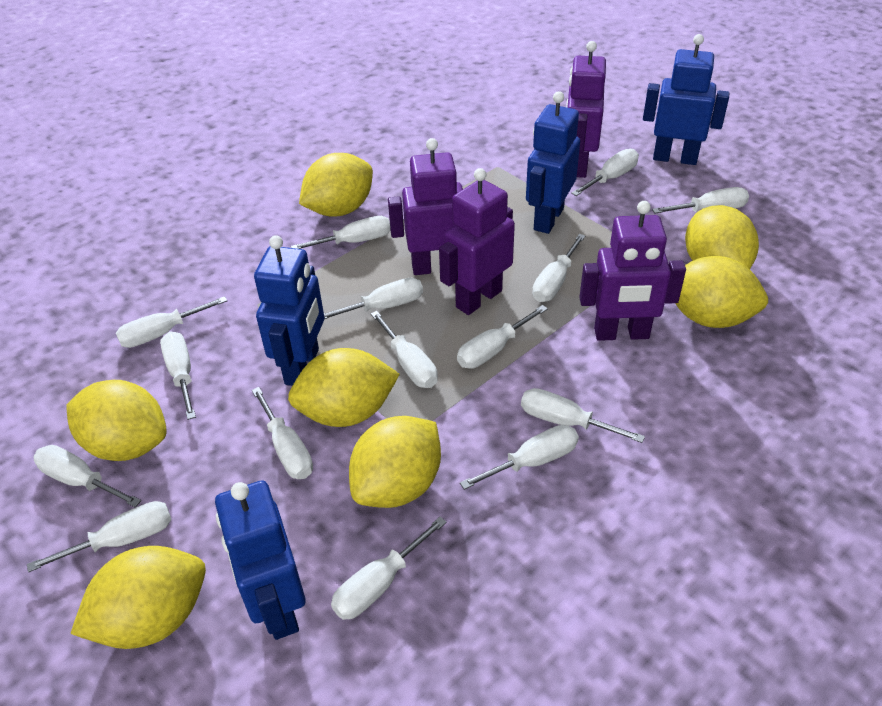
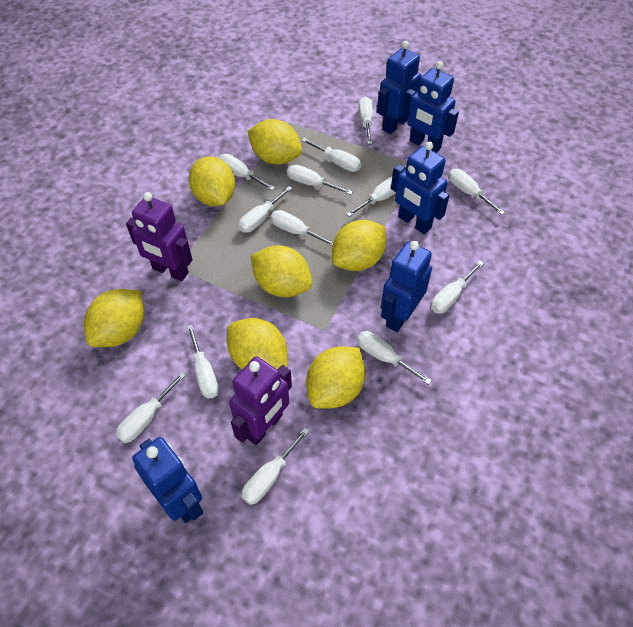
blue robot: [215,480,306,640] [254,235,324,386] [526,91,580,234] [643,34,729,165] = 4 -> [132,437,203,523] [377,41,421,134] [381,241,432,332] [391,141,449,234] [403,61,459,153] = 5
purple robot: [388,138,463,275] [439,168,515,315] [566,41,606,178] [580,201,686,341] = 4 -> [126,192,193,281] [229,356,292,445] = 2
white screwdriver: [27,501,172,572] [33,445,141,507] [116,296,227,348] [160,332,196,420] [252,387,313,479] [291,216,390,249] [324,278,423,319] [331,517,447,620] [371,311,438,388] [457,305,548,369] [460,425,579,490] [521,388,645,443] [532,234,585,302] [571,149,639,196] [652,187,749,214] = 15 -> [116,372,186,443] [187,325,219,398] [219,154,275,191] [238,186,293,233] [241,428,309,505] [271,210,333,246] [287,164,353,195] [301,138,361,172] [346,177,396,217] [357,331,432,385] [358,97,373,144] [431,261,484,313] [449,169,505,215] = 13

